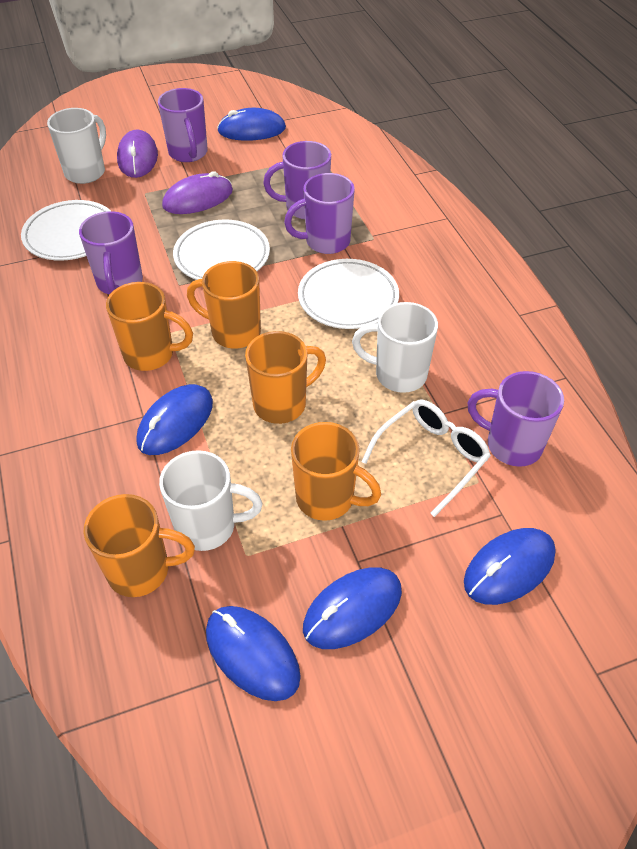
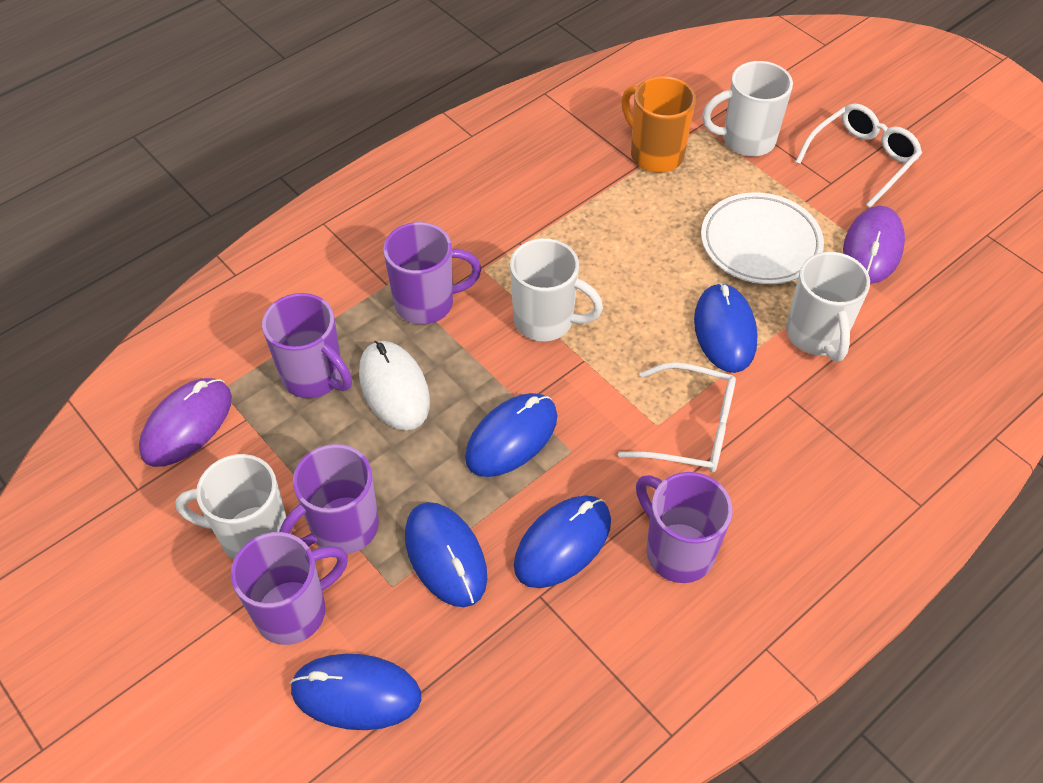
orange mug: [83,494,195,597] [106,282,193,371] [187,261,261,349] [245,331,326,424] [291,422,381,521] = 5 -> [621,76,696,173] = 1
white glasses: [361,400,491,517] = 1 -> [618,362,736,473] [796,103,922,208] = 2
white mouse: none = 0 -> [359,341,430,431] = 1
white mug: [47,108,106,184] [159,450,262,551] [352,302,438,393] = 3 -> [175,454,287,560] [510,238,603,341] [702,61,793,156] [786,252,870,362] = 4
white plate: [21,200,111,261] [173,220,270,280] [298,259,399,329] = 3 -> [701,192,824,284] = 1

